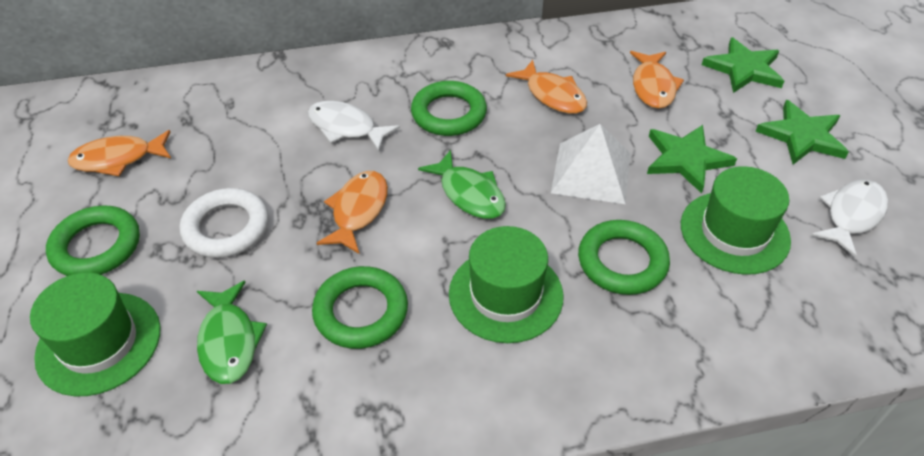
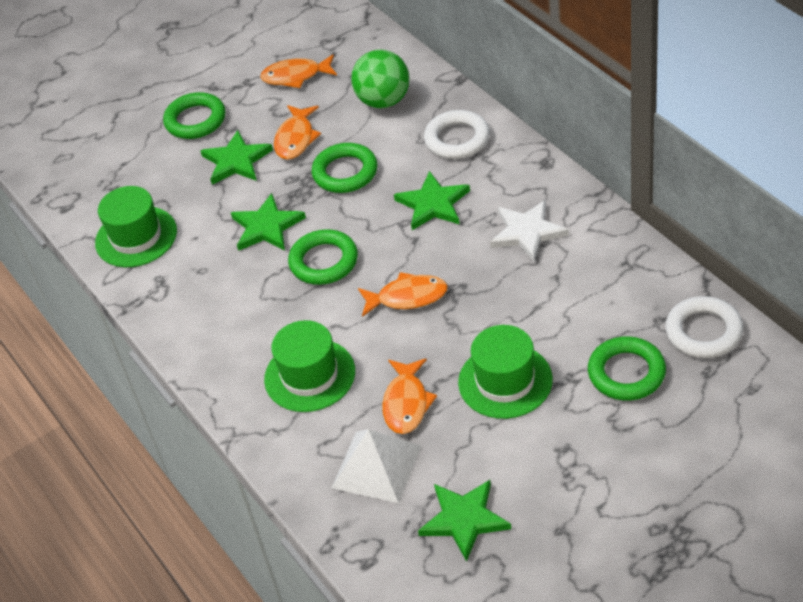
green ball: none = 0 -> [351,49,410,108] = 1
green fish: [197,281,267,384] [418,150,506,219] = 2 -> none = 0
green star: [647,125,737,193] [702,37,784,93] [755,100,849,165] = 3 -> [200,130,273,185] [231,193,306,251] [394,171,470,230] [418,480,511,562] = 4
white fish: [308,101,400,151] [811,179,888,258] = 2 -> none = 0
white ring: [180,188,269,258] = 1 -> [424,110,490,159] [665,296,743,358] = 2
white star: none = 0 -> [490,200,569,262] = 1

